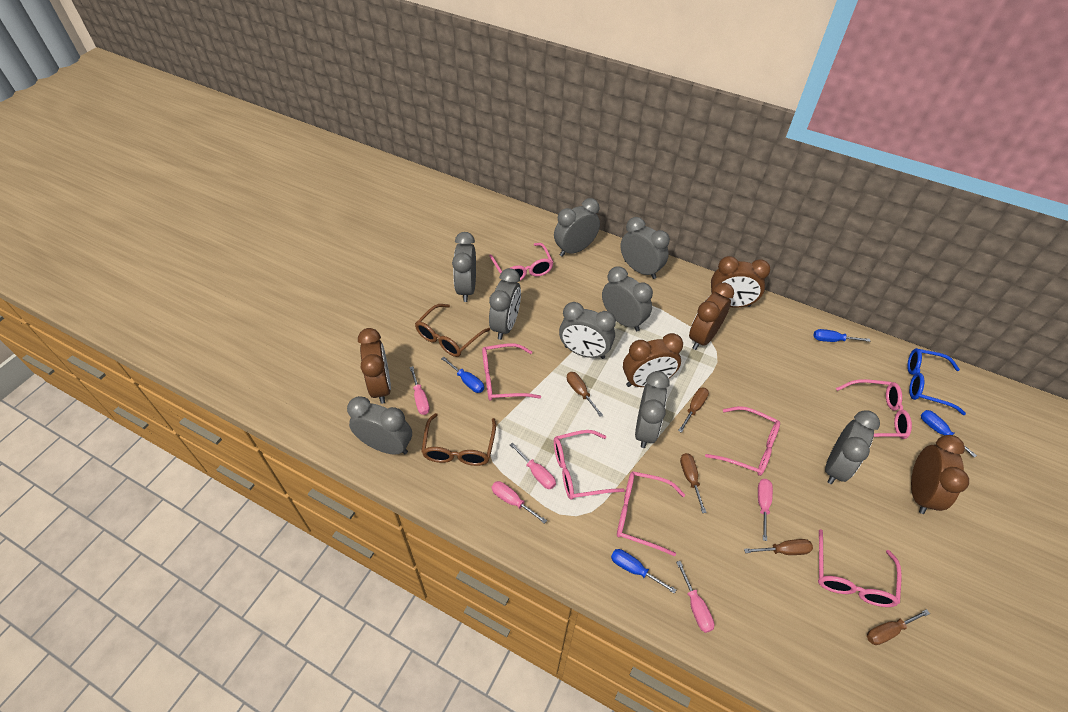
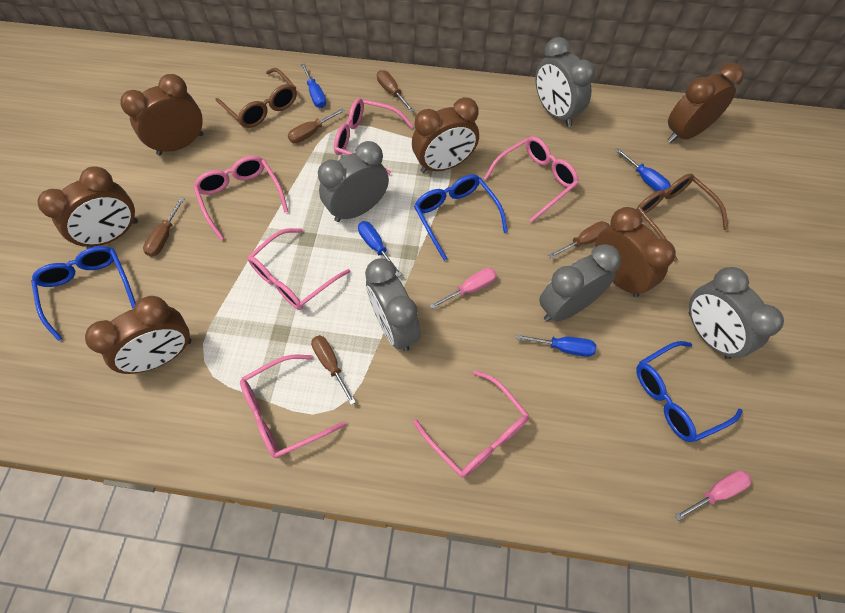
blue glasses: [907,348,966,415] = 1 -> [31,246,136,341] [414,174,508,261] [636,341,743,442] = 3
brown clock: [358,328,391,404] [623,333,683,387] [689,283,734,350] [711,256,770,308] [911,435,969,514] = 5 -> [38,166,138,249] [85,296,191,374] [120,74,204,155] [412,97,479,173] [595,207,676,297] [668,63,744,143] = 6
grey clock: [347,396,412,454] [452,232,476,302] [489,268,521,340] [554,198,600,257] [559,302,616,359] [602,266,653,331] [620,217,670,279] [635,371,670,448] [825,411,880,484] = 9 -> [318,141,389,222] [365,258,421,351] [536,37,595,127] [539,244,621,322] [689,267,784,359] = 5
pink glasses: [482,343,541,401] [489,243,554,281] [554,430,625,500] [617,471,685,556] [705,406,780,476] [818,529,902,607] [836,379,912,439] = 7 -> [193,156,289,240] [240,355,346,458] [248,228,350,310] [334,98,413,175] [413,370,529,478] [484,136,579,222] = 6
pink screwdriver: [410,366,430,415] [492,481,547,524] [510,443,556,489] [676,561,714,633] [758,479,773,541] = 5 -> [430,268,497,309] [675,471,752,521] = 2

